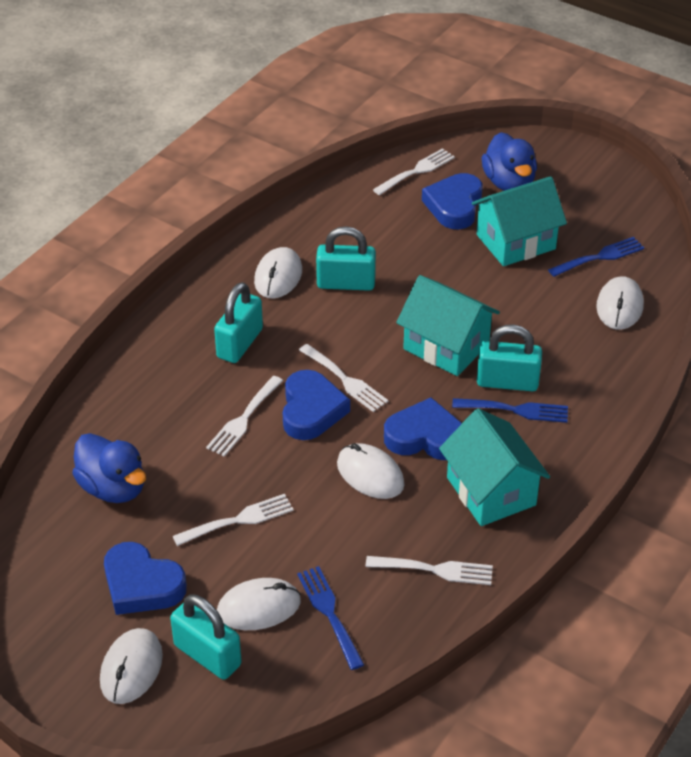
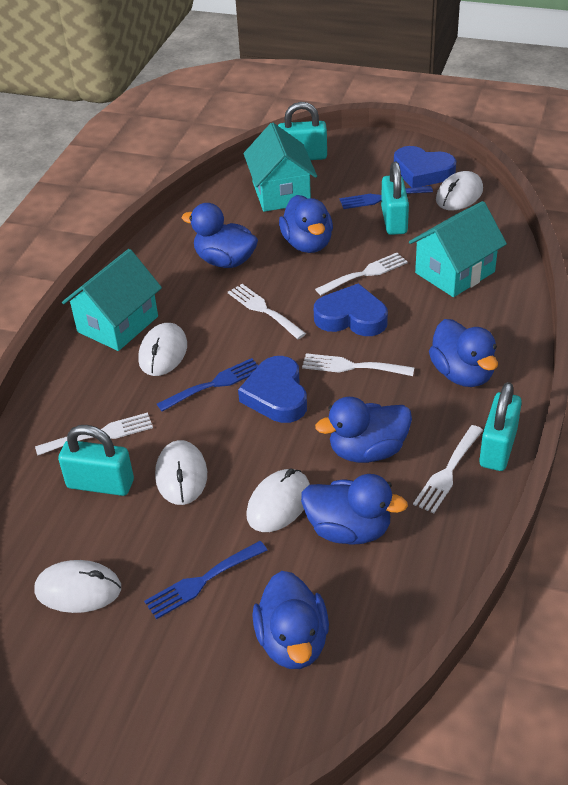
blue duck: [72,433,146,503] [482,132,537,191] = 2 -> [182,203,258,268] [252,571,329,669] [279,195,333,253] [301,474,408,545] [315,397,412,463] [429,319,498,387] = 6
blue heart: [104,542,187,615] [282,370,350,440] [384,397,462,460] [422,173,483,229] = 4 -> [238,356,307,423] [314,283,388,336] [394,146,456,188] = 3

